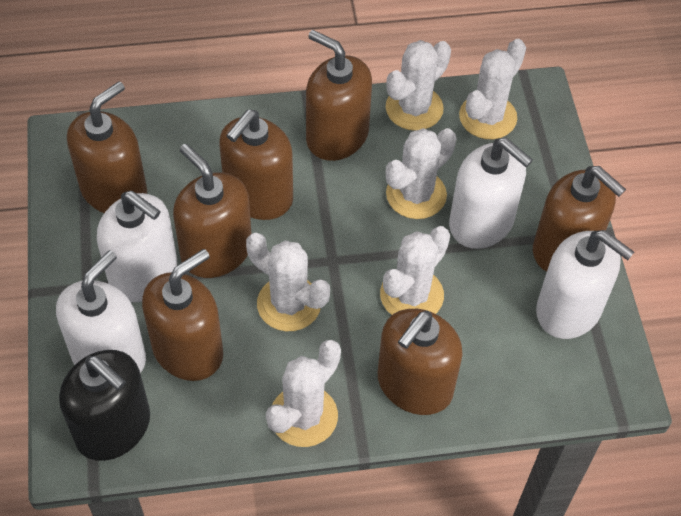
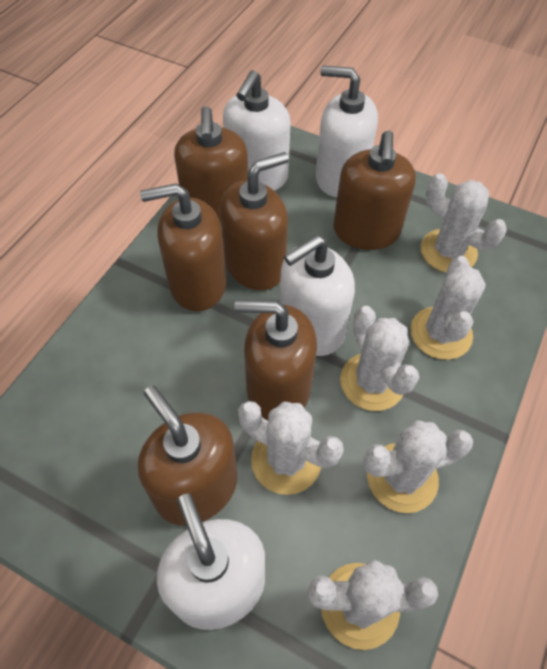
black soap dispenser: [59,350,150,461] = 1 -> none = 0
brown soap dispenser: [67,81,147,213] [142,249,223,381] [173,144,252,278] [219,110,293,220] [306,30,372,161] [378,309,463,415] [533,166,626,272] = 7 -> [138,385,237,525] [140,183,226,311] [174,106,248,223] [220,152,289,290] [234,300,317,421] [333,131,416,250] = 6

